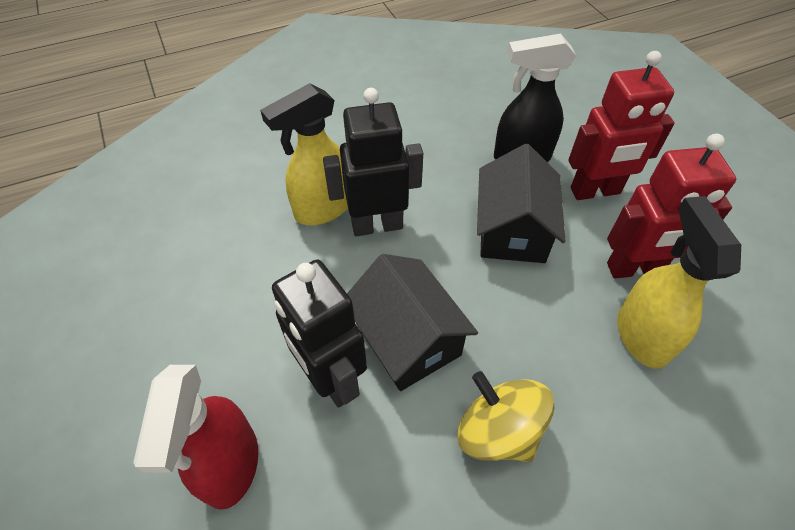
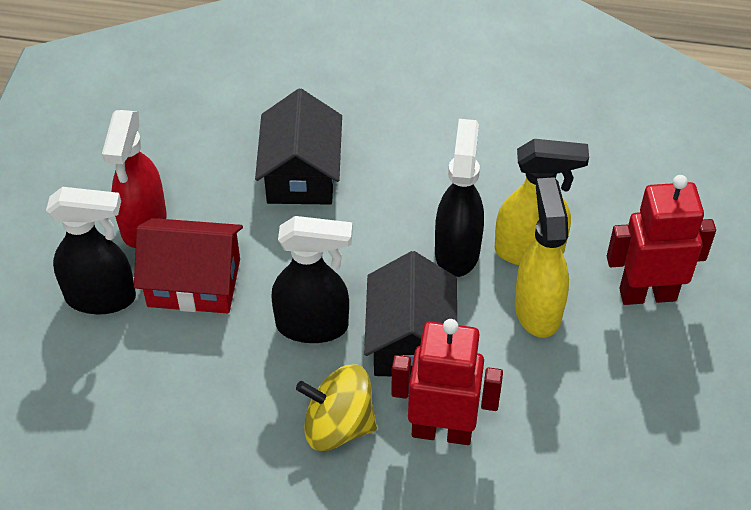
black robot: [272,260,367,408] [323,88,423,236] = 2 -> none = 0
black spray bottle: [494,34,576,162] = 1 -> [46,187,136,314] [271,216,353,343] [435,119,484,277] = 3
red house: none = 0 -> [134,218,243,313] = 1

